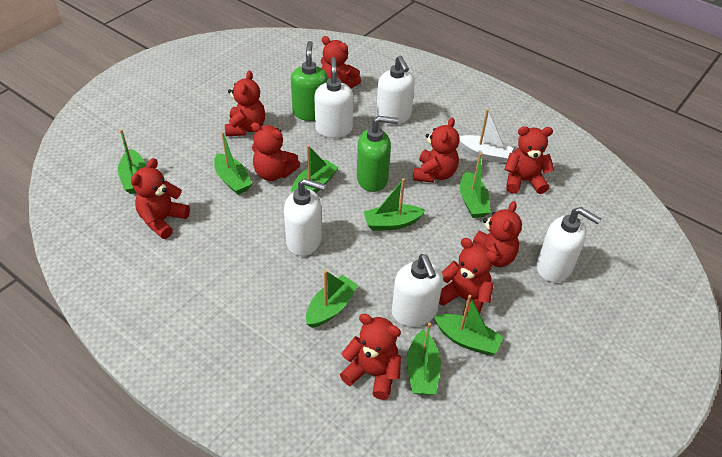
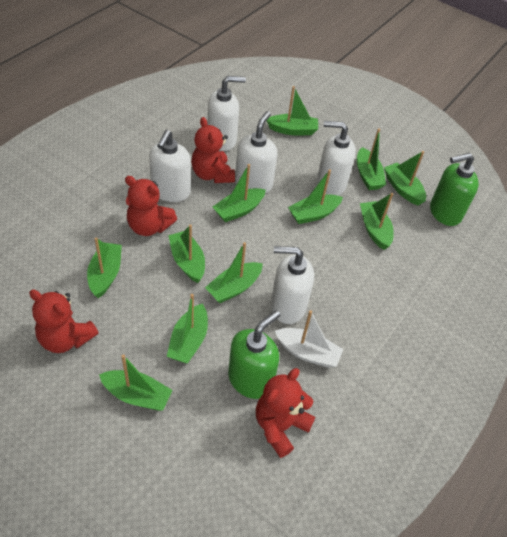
green boat: [118,129,146,194] [214,132,252,195] [291,145,339,193] [306,270,359,328] [364,178,425,231] [407,323,441,395] [434,295,503,355] [460,153,491,218] = 8 -> [87,237,122,298] [99,354,173,411] [167,294,208,363] [168,224,205,283] [205,242,263,303] [213,164,266,222] [267,86,318,135] [288,169,343,224] [357,128,386,190] [360,193,394,250] [384,151,426,206] = 11
red teddy bear: [131,158,190,239] [225,71,265,136] [251,122,300,181] [320,36,361,88] [340,314,401,400] [413,118,460,183] [439,238,498,317] [473,201,522,267] [504,126,554,194] = 9 -> [29,290,99,353] [125,176,177,236] [191,117,235,183] [256,368,315,458] = 4

